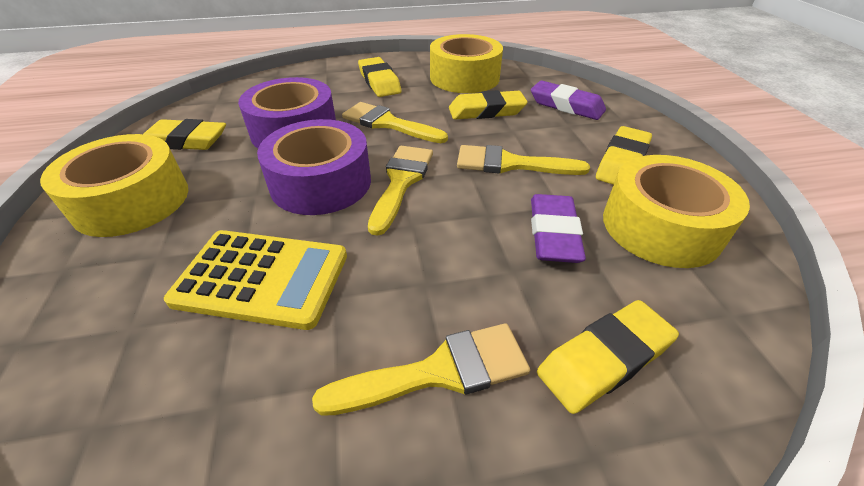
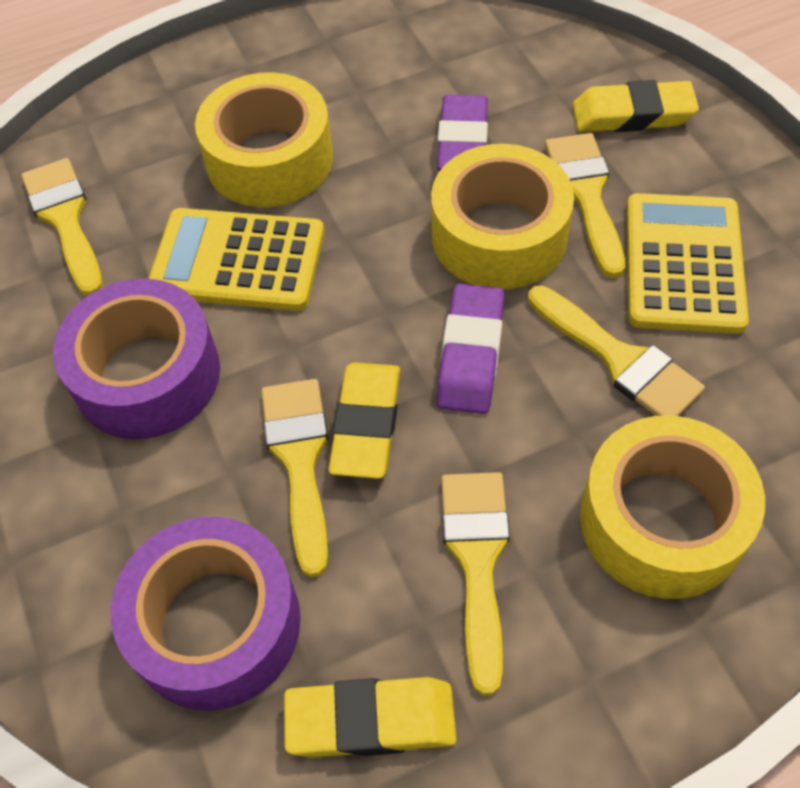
yellow brush: [312,323,530,416] [342,102,448,143] [368,146,433,236] [457,145,590,175] = 4 -> [22,158,103,296] [261,379,328,577] [441,472,510,696] [528,285,705,416] [545,133,625,278] = 5
yellow calculator: [164,230,347,330] = 1 -> [148,208,324,311] [627,193,749,334] = 2
yellow eraser: [143,119,226,150] [358,57,402,97] [449,90,528,119] [537,300,679,414] [596,126,652,185] = 5 -> [284,677,457,758] [328,362,401,479] [573,80,699,132] = 3

